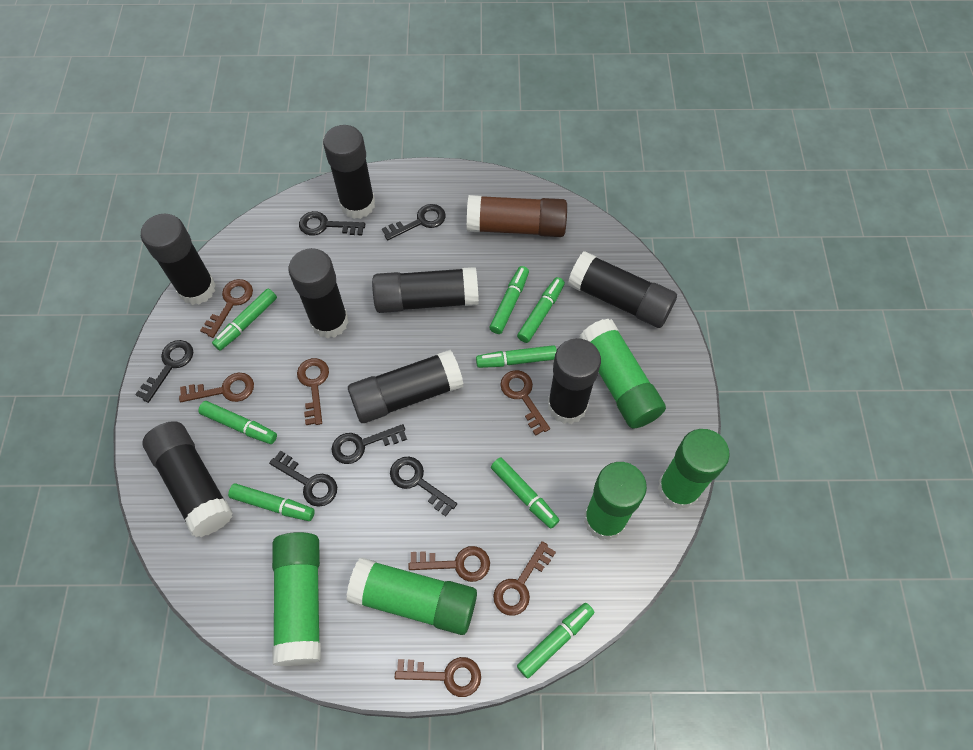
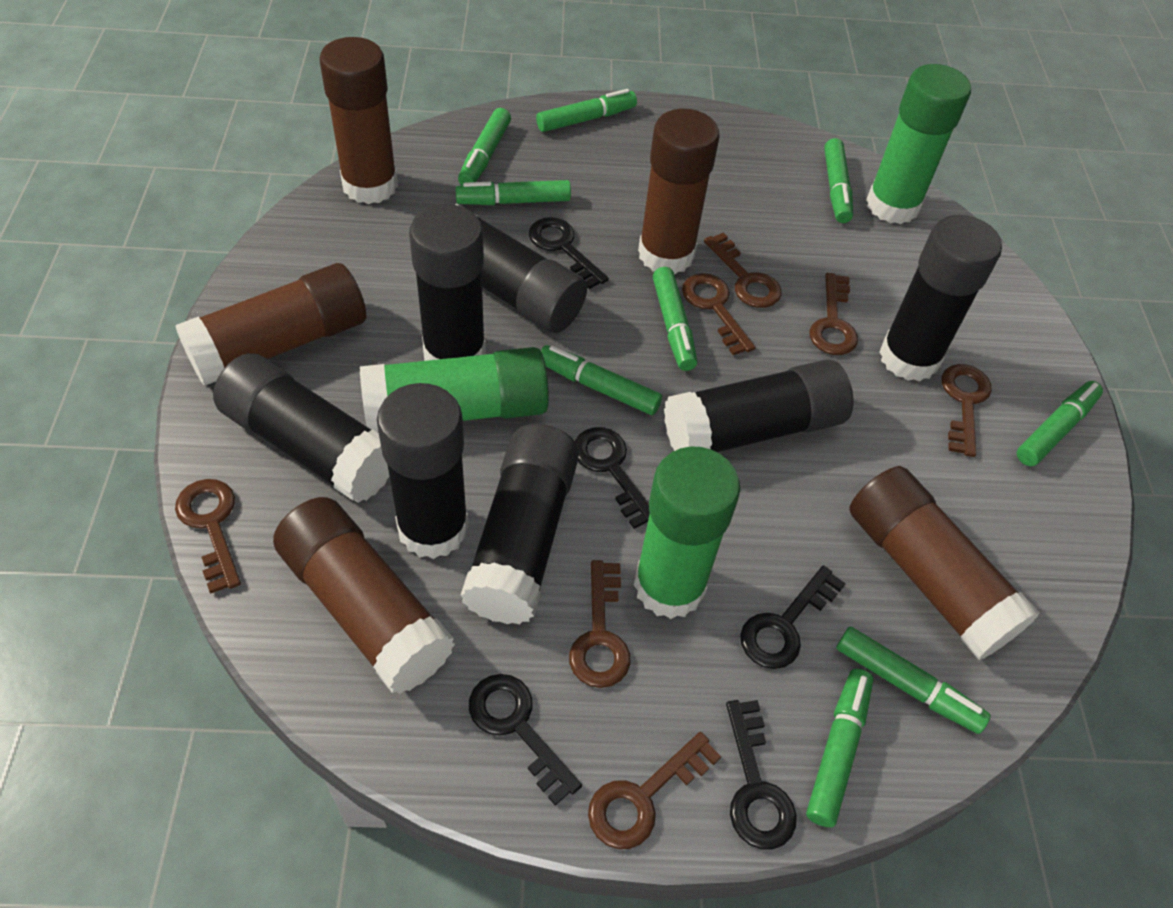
black glue stick: [141,213,216,305] [143,421,233,537] [289,248,349,339] [323,125,375,219] [348,350,464,423] [372,267,479,313] [548,338,601,424] [568,251,677,328] = 8 -> [213,353,390,503] [377,383,469,559] [409,204,486,361] [455,203,587,333] [461,424,579,624] [664,359,853,452] [879,215,1002,382] = 7
black key: [135,340,193,403] [269,450,337,507] [299,211,365,236] [332,424,407,464] [382,204,446,241] [390,457,457,516] = 6 -> [469,674,582,806] [529,217,609,289] [575,427,650,529] [726,700,797,849] [740,565,846,669] = 5
brown glue stick: [467,195,567,237] = 1 -> [175,263,366,386] [273,497,455,694] [319,37,398,204] [638,109,720,275] [849,466,1040,660] = 5
green glue stick: [272,532,321,666] [346,557,477,635] [579,319,666,429] [584,462,647,541] [657,429,730,510] = 5 -> [360,347,549,432] [634,446,740,619] [866,64,971,224] = 3
green marker: [198,401,277,444] [212,289,277,351] [228,483,315,521] [476,345,557,368] [489,266,529,334] [491,458,559,529] [517,277,565,343] [517,603,594,679] = 8 -> [455,180,571,205] [458,108,511,185] [536,89,637,132] [541,345,662,415] [653,267,697,371] [806,669,874,827] [824,138,853,223] [836,626,991,734] [1017,381,1103,466] = 9

